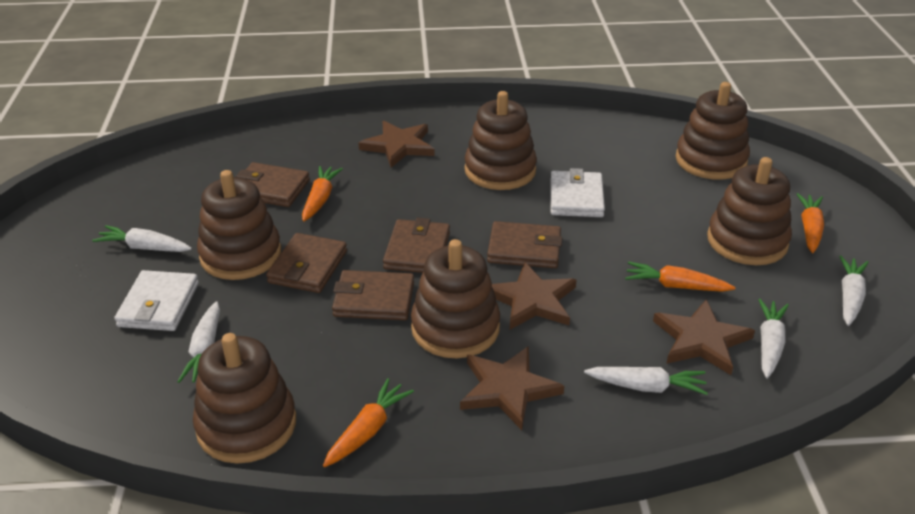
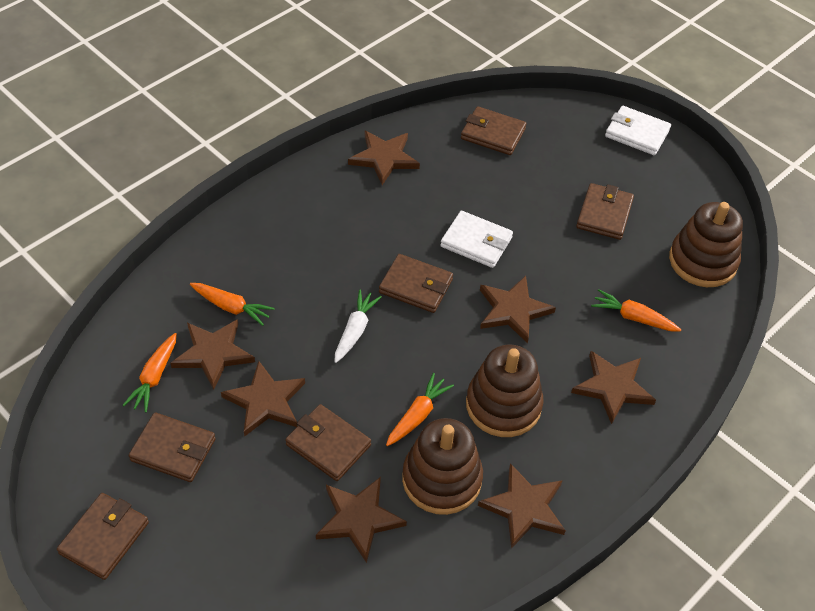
brown stacking toy: [193,333,296,464] [197,170,281,280] [411,239,500,358] [464,91,537,190] [676,82,750,180] [707,157,792,265] = 6 -> [402,418,483,515] [466,344,544,437] [669,202,743,287] = 3
brown star: [359,121,435,168] [460,346,564,430] [492,262,577,330] [653,299,755,375] = 4 -> [171,319,255,390] [221,361,305,437] [316,477,407,563] [348,131,420,185] [478,463,566,549] [480,276,556,343] [571,351,656,424] = 7
brown wallet: [236,162,310,207] [266,233,347,293] [332,270,414,320] [383,218,450,273] [487,221,562,268] = 5 -> [57,493,149,580] [129,412,216,482] [285,404,371,481] [379,254,453,313] [461,106,527,155] [576,183,634,240] = 6
white carrot: [92,225,192,252] [178,301,220,383] [584,367,708,395] [758,299,789,378] [839,256,869,326] = 5 -> [334,290,382,363] = 1

